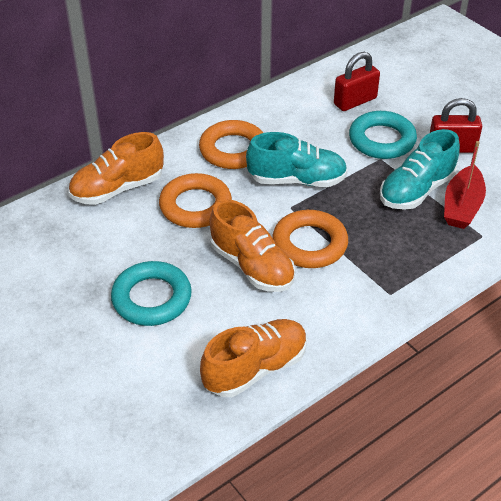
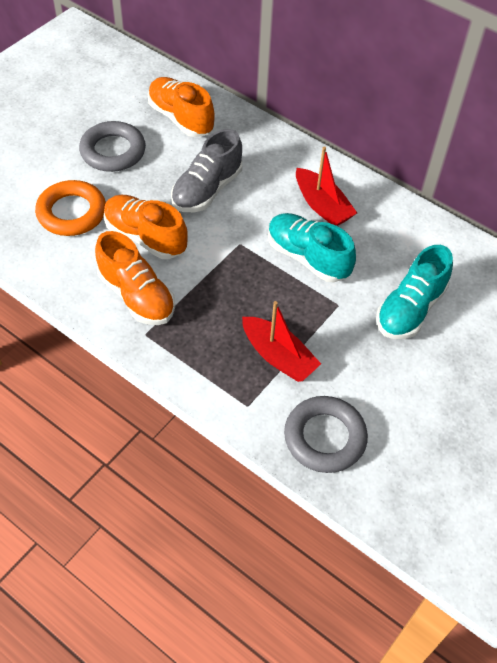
grey ring: none = 0 -> [79,121,146,172] [284,396,368,473] = 2
grey shoe: none = 0 -> [171,129,242,212] = 1
orange ring: [159,173,232,228] [199,120,263,169] [272,210,348,268] = 3 -> [35,180,106,236] = 1
red boat: [444,141,486,229] = 1 -> [242,301,321,382] [296,146,357,226] = 2
red padlock: [334,52,380,111] [430,98,482,153] = 2 -> none = 0
turquoise ring: [111,261,192,326] [349,111,417,159] = 2 -> none = 0

